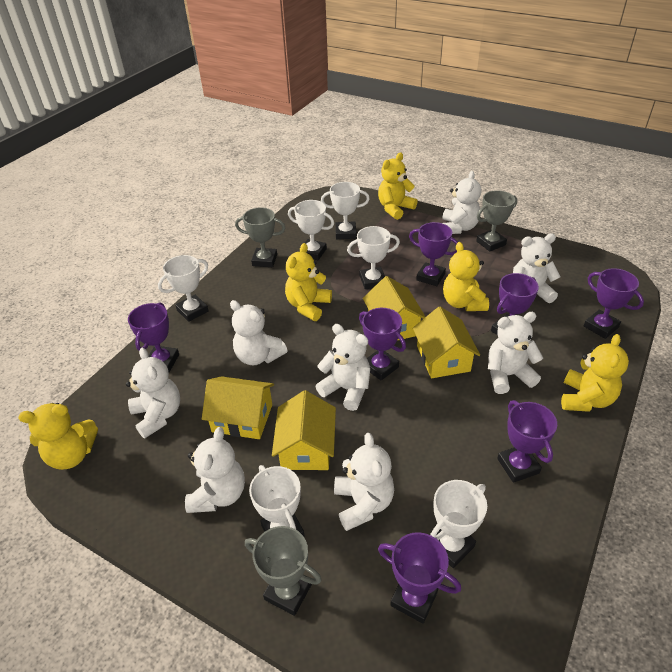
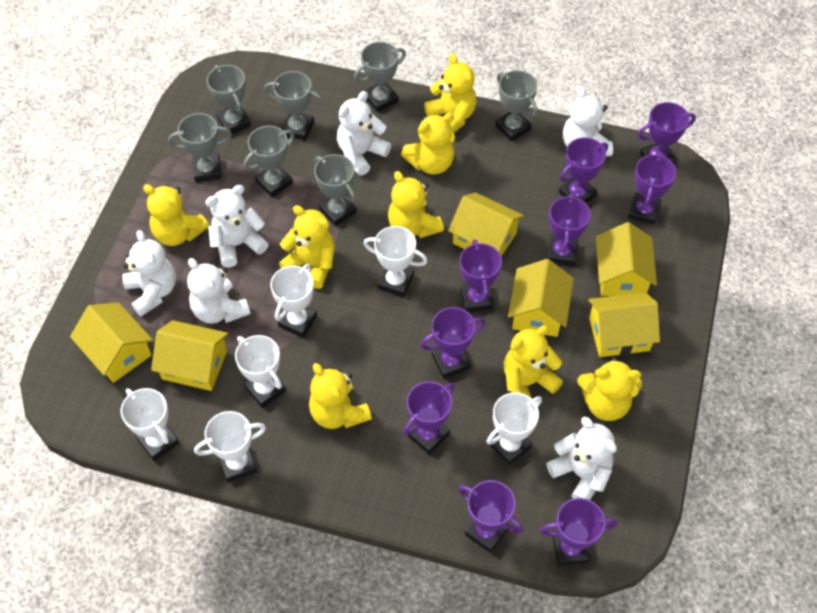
grey trophy: [235,207,285,267] [245,526,322,616] [476,190,517,252] = 3 -> [168,113,232,182] [207,65,251,135] [243,126,295,197] [264,71,323,141] [314,154,357,226] [354,42,406,112] [495,70,538,142] = 7
purple trophy: [128,302,179,372] [359,308,406,380] [378,532,461,624] [409,222,458,286] [491,273,539,335] [497,400,557,483] [584,268,644,339] = 7 -> [403,381,455,454] [420,307,486,379] [458,480,523,553] [459,239,502,312] [540,498,617,566] [547,193,591,266] [559,137,608,203] [628,153,676,225] [637,102,696,165] = 9
white teddy bear: [126,348,180,438] [185,427,245,513] [230,300,288,365] [315,324,370,411] [334,433,394,531] [442,171,481,234] [488,312,543,394] [513,234,561,303] = 8 -> [122,230,176,317] [187,258,250,324] [205,185,269,268] [337,91,391,176] [546,417,617,500] [563,87,613,156] = 6
yellow house: [202,376,274,439] [272,390,336,470] [363,276,426,341] [413,307,480,378] = 4 -> [70,303,153,383] [151,320,228,391] [448,192,524,256] [508,259,574,337] [588,292,660,357] [596,222,657,296] = 6
yellow teddy bear: [18,403,98,470] [285,243,332,321] [378,153,418,220] [443,242,489,311] [561,334,629,412] = 5 -> [143,184,209,246] [279,205,335,289] [309,363,372,429] [388,171,444,238] [401,113,455,174] [424,53,477,133] [504,325,563,399] [577,357,642,421] = 8

